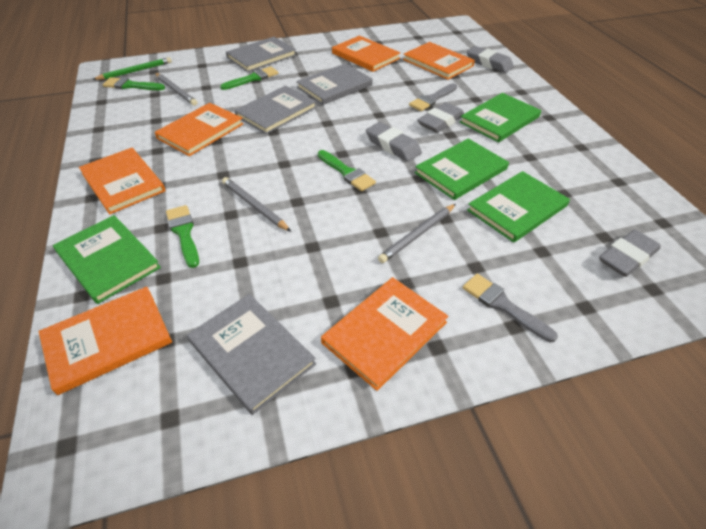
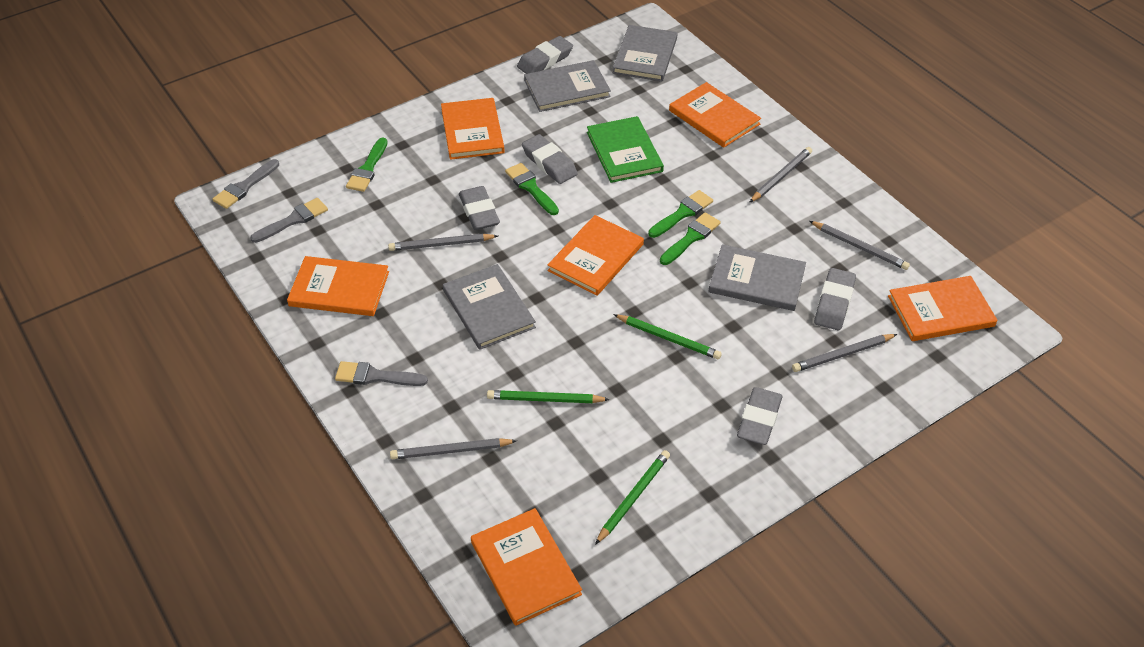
green book: [53,215,161,304] [415,138,509,200] [460,93,541,142] [467,171,570,243] = 4 -> [587,116,664,183] = 1
green pencil: [92,57,172,80] = 1 -> [487,390,610,403] [595,450,670,545] [613,314,722,359] = 3
grey brush: [409,83,457,111] [463,274,558,342] = 2 -> [212,159,279,209] [250,198,328,243] [335,361,428,386] = 3
grey eraser: [366,122,422,162] [417,102,464,133] [467,46,514,73] [599,230,661,277] = 4 -> [459,186,500,230] [517,36,573,74] [522,134,578,184] [737,387,783,445] [814,268,856,330] = 5
grey pencil: [155,73,197,106] [222,177,291,232] [378,204,456,263] = 3 -> [388,234,498,251] [390,438,517,459] [749,147,812,203] [792,334,897,372] [809,221,910,270] = 5

